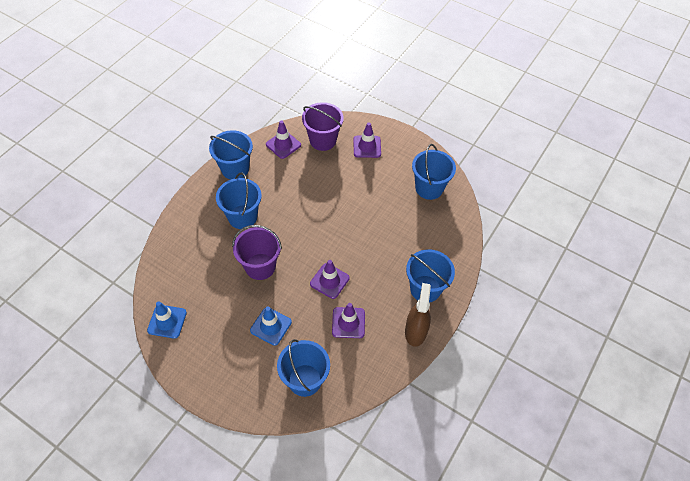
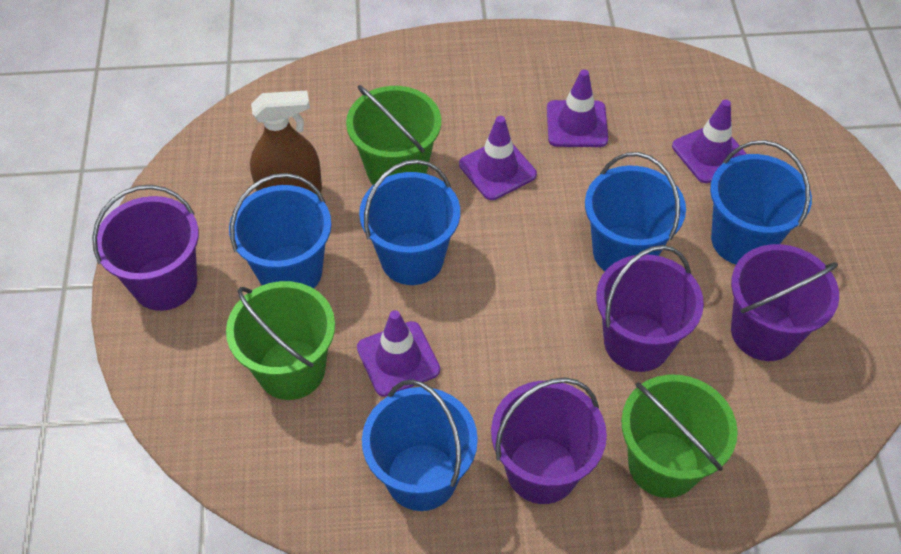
blue traffic cone: [147,301,187,338] [250,306,292,346] = 2 -> none = 0
green bucket: none = 0 -> [226,281,335,400] [346,85,441,185] [621,375,738,498] = 3
purple bucket: [232,225,282,280] [302,102,344,151] = 2 -> [92,185,199,311] [491,378,607,504] [596,245,704,372] [731,244,839,361] = 4

